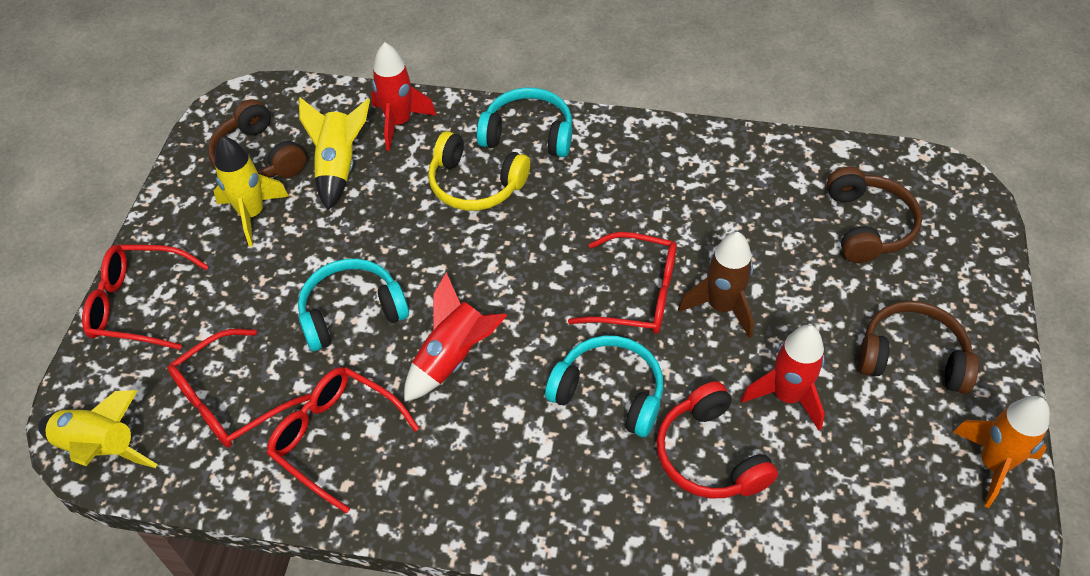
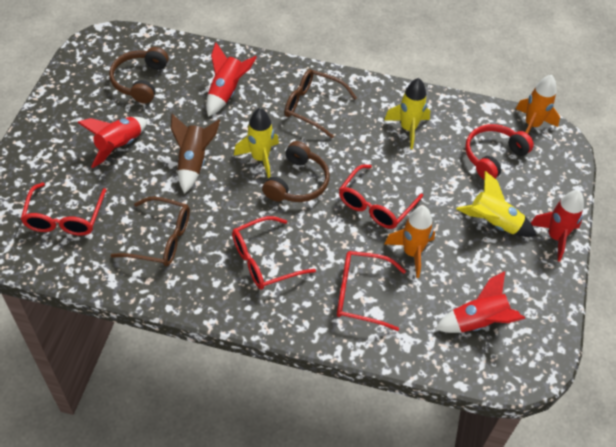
brown glasses: none = 0 -> [110,196,190,266] [284,69,357,138] = 2
brown headphones: [208,99,306,178] [827,167,922,263] [858,301,979,394] = 3 -> [109,47,168,103] [262,141,330,202] = 2
orange rocket: [953,396,1050,508] = 1 -> [385,206,435,278] [516,75,560,134] = 2
red rocket: [371,42,437,151] [404,272,507,402] [741,325,825,431] = 3 -> [77,117,147,168] [206,42,257,117] [435,271,525,333] [531,190,584,261] = 4
turquoise headphones: [298,259,409,351] [477,88,572,157] [545,336,663,437] = 3 -> none = 0
yellow headphones: [428,131,530,211] = 1 -> none = 0

